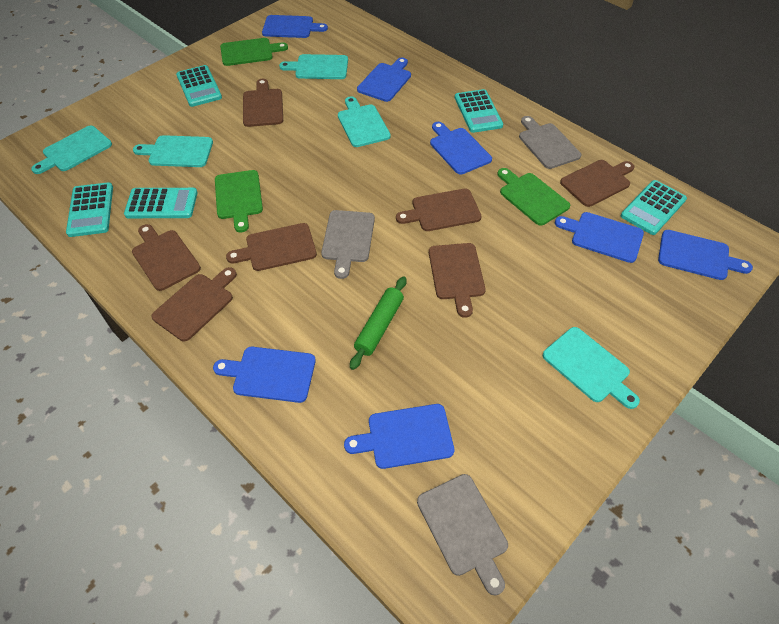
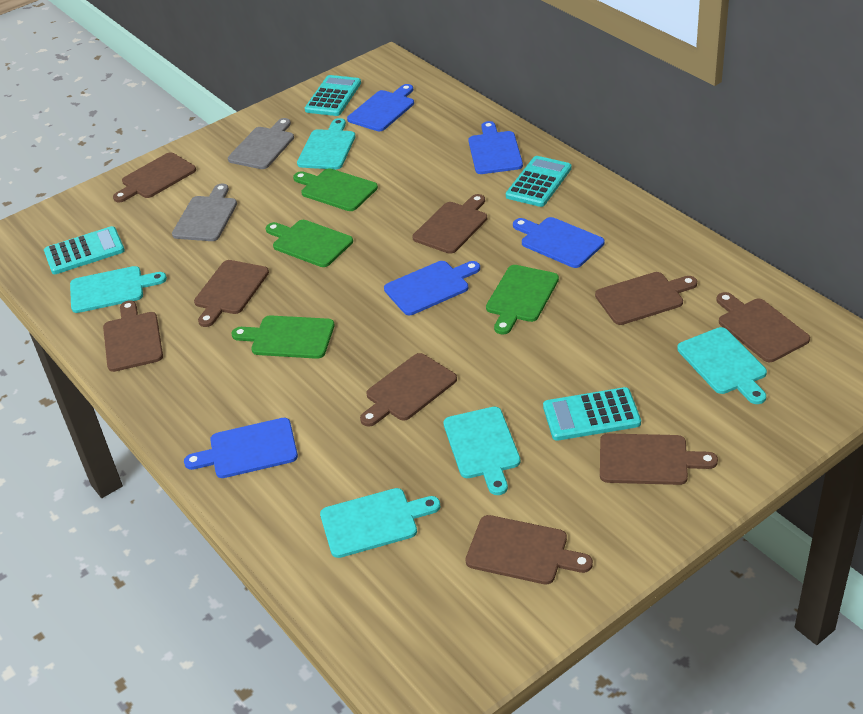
blue cutting board: [213,347,316,403] [262,15,328,38] [344,404,454,469] [357,57,411,102] [430,122,492,175] [555,212,644,263] [658,230,753,280] = 7 -> [184,418,298,478] [347,84,414,131] [384,261,480,315] [468,121,523,174] [513,217,604,268] = 5
brown cutting board: [132,224,201,291] [151,267,237,341] [226,223,317,271] [243,79,283,127] [396,189,482,231] [429,243,486,318] [560,160,635,207] = 7 -> [103,300,163,372] [113,152,196,202] [194,260,269,327] [360,353,457,427] [412,194,487,254] [465,515,593,585] [595,272,697,325] [600,433,718,485] [716,292,810,362] = 9
green cutting board: [215,170,263,232] [220,38,288,66] [497,168,570,226] = 3 -> [232,315,335,359] [266,220,353,267] [293,168,378,211] [486,265,559,335] = 4
green rolling pin: [350,276,406,370] = 1 -> none = 0
grey cutting board: [321,210,375,279] [417,474,508,596] [519,116,581,169] = 3 -> [172,184,237,241] [228,118,294,169] = 2
turquoise calculator: [66,182,113,237] [124,188,198,218] [176,65,222,107] [455,89,503,133] [621,180,687,235] = 5 -> [44,226,125,274] [305,75,361,116] [506,156,571,207] [543,387,641,441] = 4

